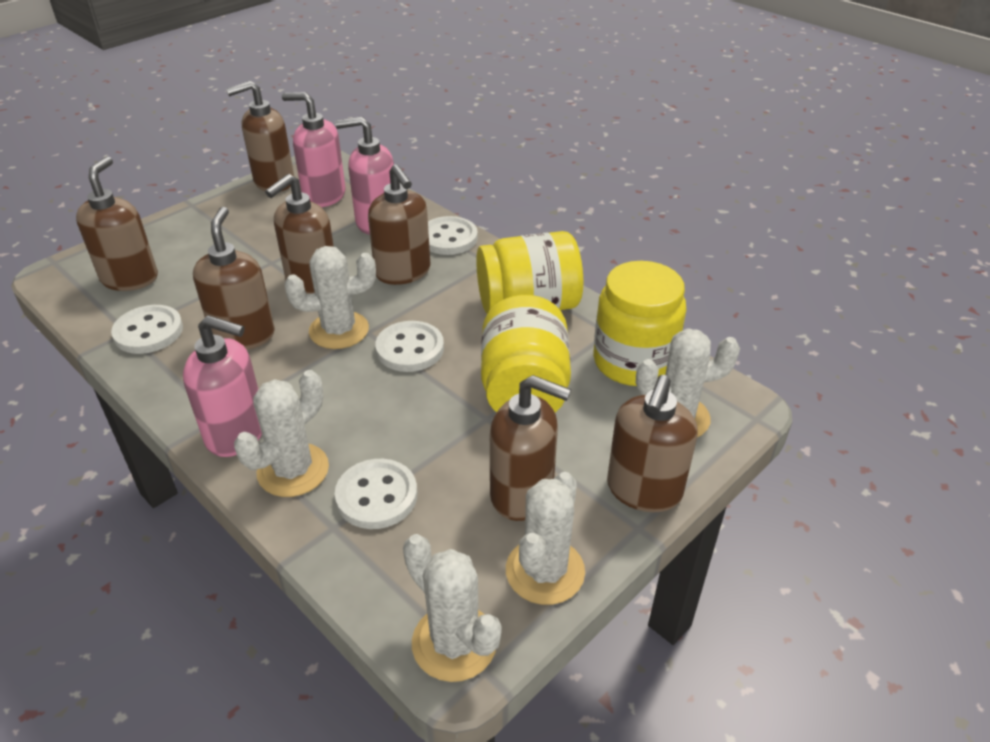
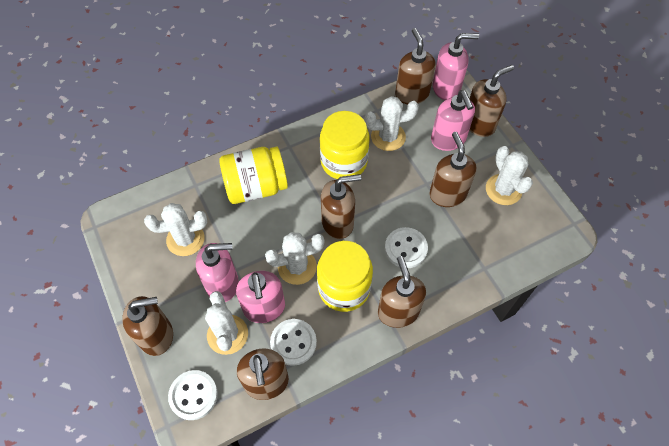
pink soap dispenser: [183,315,262,457] [282,92,346,207] [335,117,394,235] = 3 -> [196,243,239,302] [236,271,285,323] [431,90,475,151] [432,33,479,100] = 4
white button: [111,305,183,354] [335,459,417,529] [375,321,444,372] [428,216,478,255] = 4 -> [168,370,218,420] [270,319,317,366] [385,227,428,268] = 3

